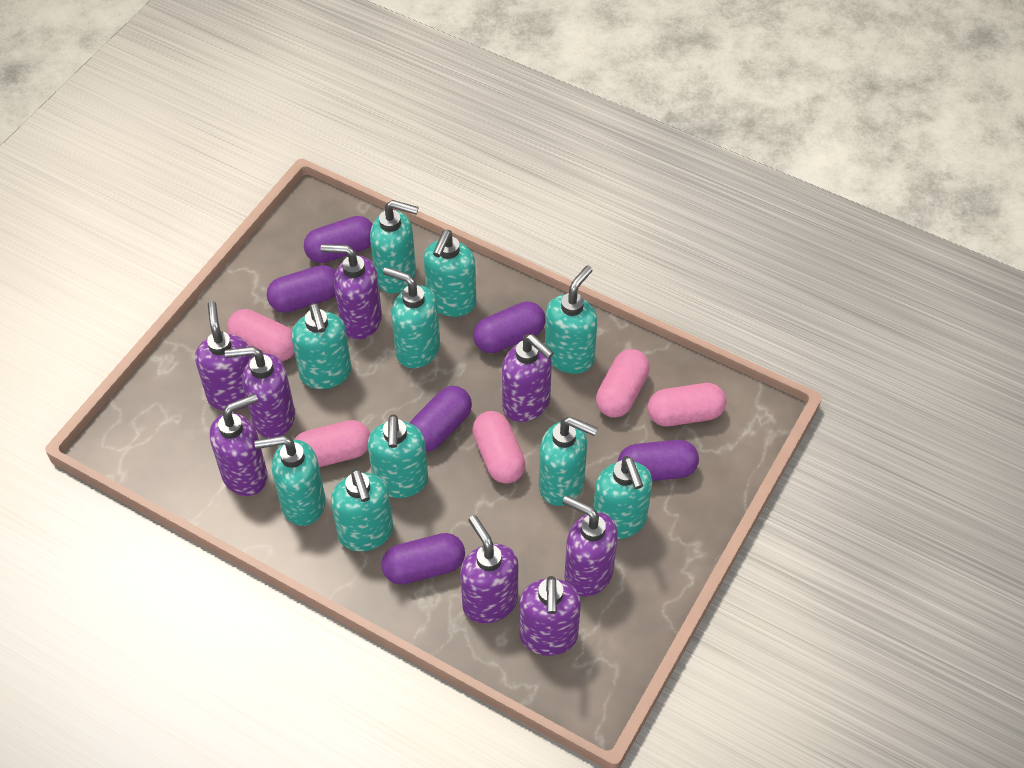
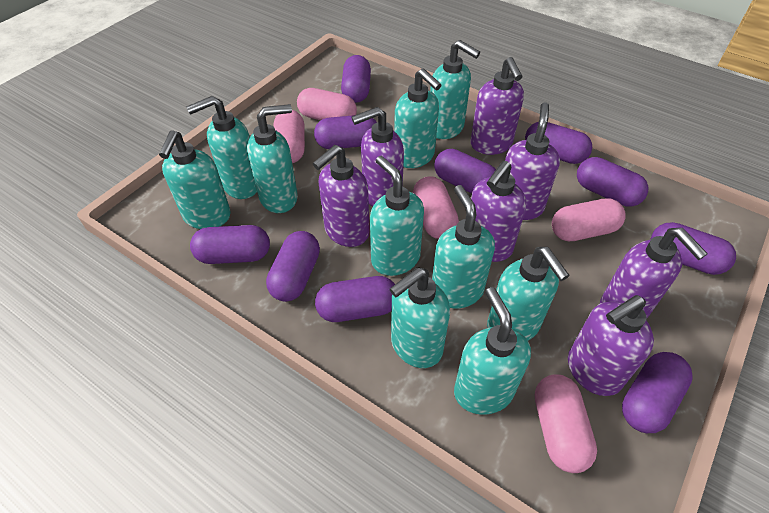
purple capsule: [267,265,336,313] [304,216,373,263] [381,533,465,585] [410,386,472,452] [473,302,546,353] [618,440,699,481] = 6 -> [190,225,270,264] [266,231,320,302] [314,115,377,149] [315,276,395,322] [341,55,371,103] [434,149,496,194] [525,122,592,164] [577,157,648,207] [622,352,693,433] [651,222,736,275] = 10
purple soap dispenser: [195,301,252,411] [210,394,268,496] [225,346,295,438] [321,244,382,339] [460,515,518,623] [502,334,554,422] [519,576,581,656] [562,495,618,597] = 8 -> [313,145,370,247] [352,107,404,207] [470,57,524,155] [471,161,526,262] [505,102,560,220] [568,295,654,396] [600,228,708,319] = 7

